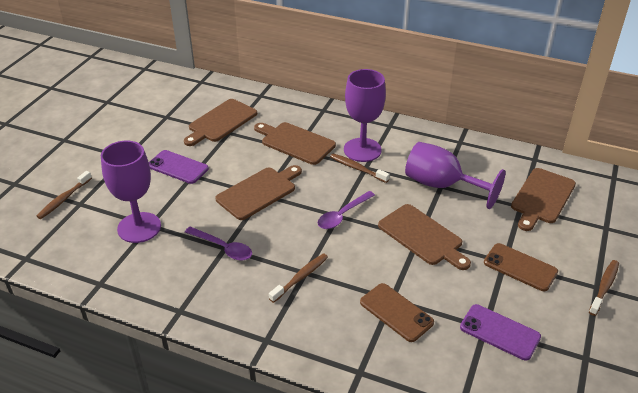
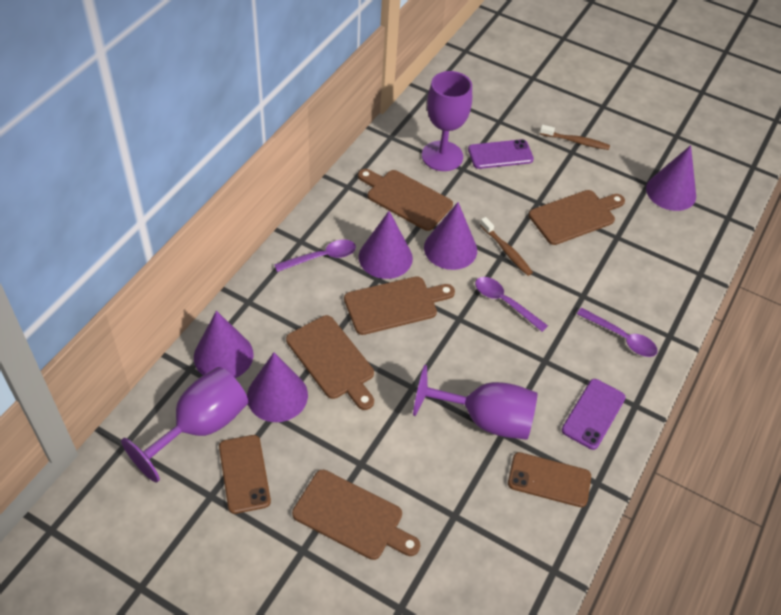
brown toothbrush: [36,171,92,219] [269,253,328,303] [330,154,390,183] [589,260,619,316] = 4 -> [480,217,533,276] [540,125,610,150] = 2
purple cone: none = 0 -> [194,311,253,378] [247,352,308,422] [359,211,413,279] [424,202,477,270] [646,145,696,211] = 5
purple spoon: [185,227,252,261] [318,191,375,229] = 2 -> [274,240,356,272] [475,277,548,332] [577,308,658,357] = 3

